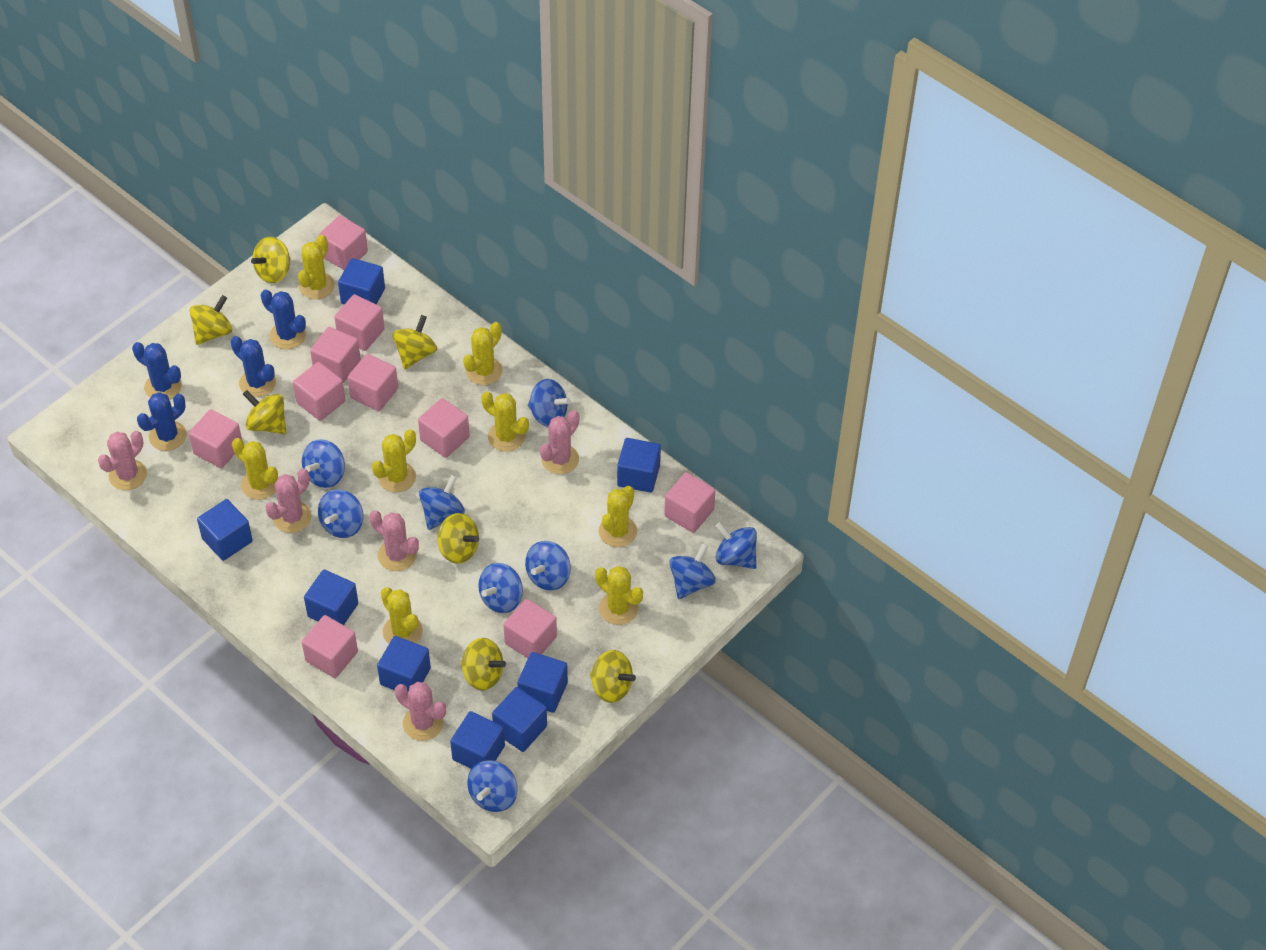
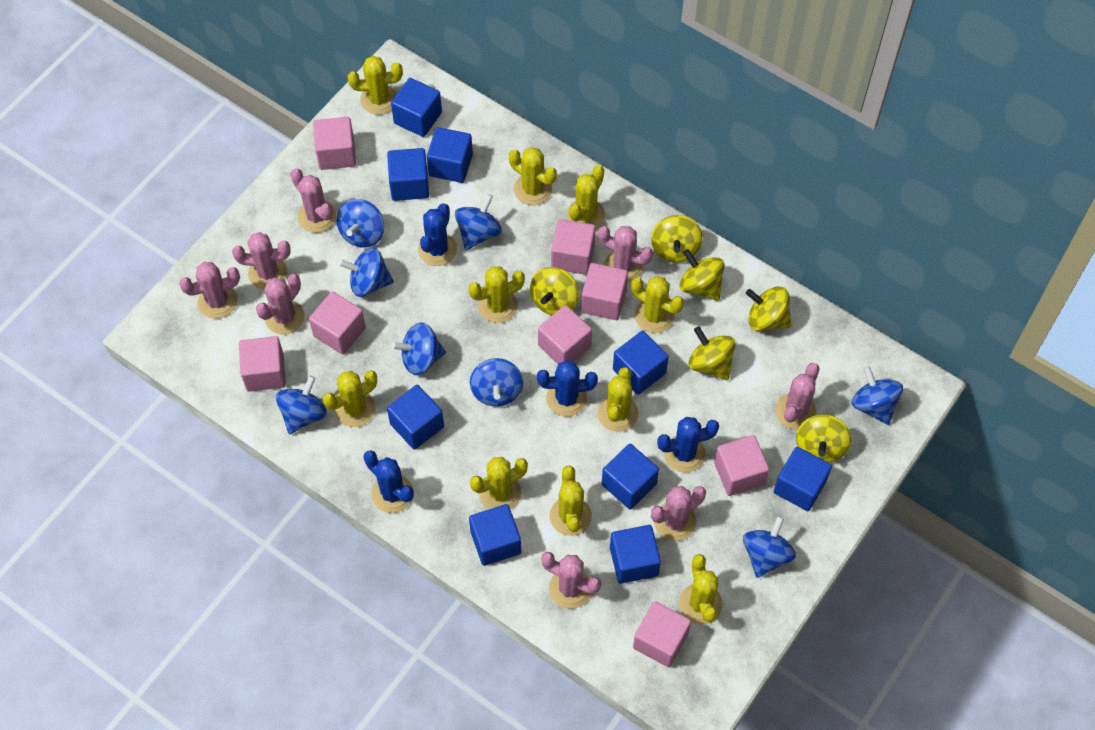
blue cube: [197,499,253,561] [304,570,358,625] [338,258,385,305] [377,636,431,691] [450,711,505,769] [492,687,547,752] [517,652,568,713] [617,438,661,493] = 8 -> [387,148,429,201] [387,385,444,450] [391,78,442,137] [427,127,473,183] [469,504,521,566] [602,444,659,509] [610,525,661,584] [613,331,668,395] [774,447,832,511] = 9
blue spinning top: [302,439,345,488] [318,489,364,538] [419,475,465,530] [467,760,518,812] [478,563,523,613] [525,541,571,591] [528,379,571,427] [669,543,716,599] [715,522,757,569] = 9 -> [276,375,327,434] [337,199,384,248] [339,248,394,297] [392,323,446,375] [455,194,502,250] [470,358,523,407] [743,516,796,578] [851,366,903,425] = 8
pink cactus: [98,431,147,490] [265,469,312,533] [369,510,419,571] [395,682,446,741] [540,410,579,474] = 5 -> [179,262,240,319] [232,232,291,290] [256,274,305,334] [290,169,336,233] [541,552,601,609] [598,226,653,283] [651,486,706,541] [775,363,820,430] = 8
pink cube: [189,409,242,468] [293,362,345,421] [302,615,358,678] [310,327,361,383] [318,215,368,270] [334,294,385,351] [348,354,398,411] [418,398,470,458] [503,599,557,658] [664,472,716,533] = 10 -> [239,336,286,392] [309,291,366,355] [313,117,356,170] [538,305,592,364] [551,219,596,275] [581,263,628,320] [633,601,691,667] [714,435,769,496] = 8
yellow cactus: [232,438,278,500] [298,235,335,299] [372,429,416,493] [381,587,423,644] [463,322,502,385] [481,391,529,452] [595,566,643,625] [599,486,637,547] = 8 -> [323,370,377,427] [348,56,403,115] [468,266,525,323] [470,457,528,510] [509,147,557,205] [550,466,592,536] [567,165,605,230] [597,367,639,432] [631,276,684,333] [679,554,723,624] = 10
yellow spinning top: [190,295,232,345] [243,390,286,434] [251,237,291,283] [392,315,437,369] [437,513,479,564] [460,638,506,691] [590,650,636,703] = 7 -> [530,267,579,315] [651,215,703,263] [679,249,725,301] [689,326,736,380] [746,286,791,331] [796,414,851,463] = 6

